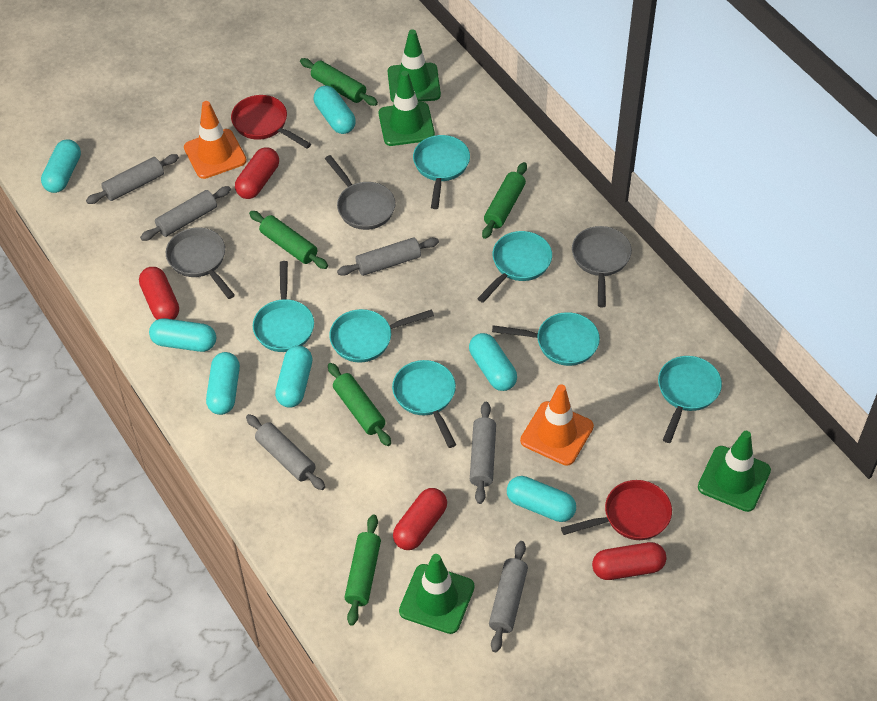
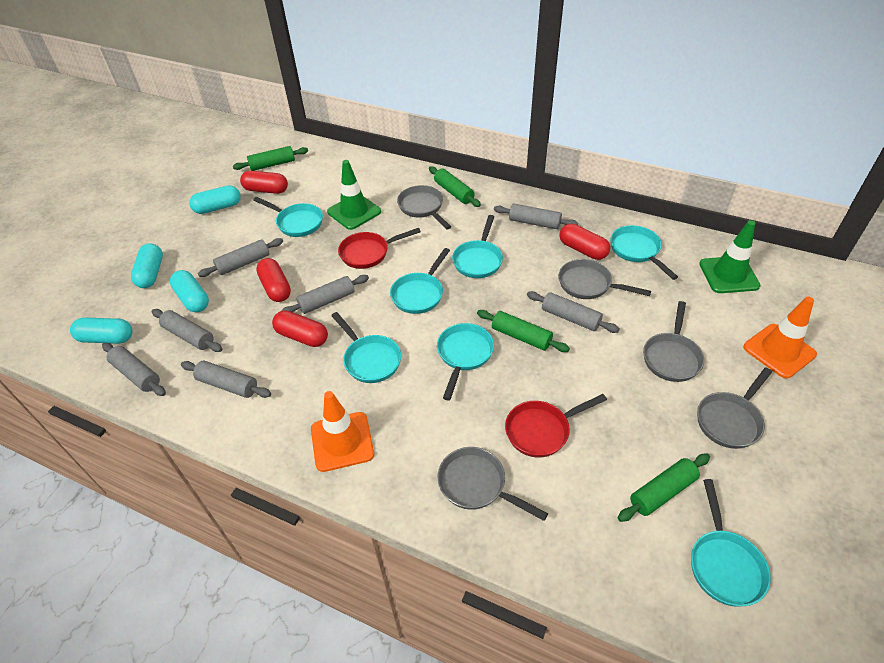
green rolling pin: [249,211,328,269] [300,58,378,106] [328,363,391,446] [344,514,381,626] [482,162,527,239] = 5 -> [233,146,308,171] [429,166,481,207] [477,310,570,352] [618,453,710,522] = 4
green traffic cone: [379,71,435,146] [388,29,441,103] [399,554,475,634] [698,431,771,512] = 4 -> [327,160,381,230] [699,220,761,293] = 2
grey pan: [166,227,235,299] [325,155,395,230] [572,226,632,307] = 3 -> [397,185,451,229] [438,447,548,521] [559,259,651,299] [643,301,704,382] [697,367,772,449] = 5
grey rolling pin: [86,154,179,204] [140,186,231,241] [246,414,325,490] [337,237,439,276] [470,402,496,504] [489,541,528,652] = 6 -> [102,343,166,396] [152,309,222,352] [181,361,271,398] [198,238,283,277] [281,275,369,314] [494,204,578,229] [527,291,620,333] = 7
turquoise capsule: [41,140,81,193] [149,318,216,352] [206,352,240,415] [275,345,312,408] [314,86,356,134] [469,333,517,391] [507,476,576,522] = 7 -> [70,318,132,344] [131,243,163,288] [170,270,209,312] [189,185,241,214] = 4

